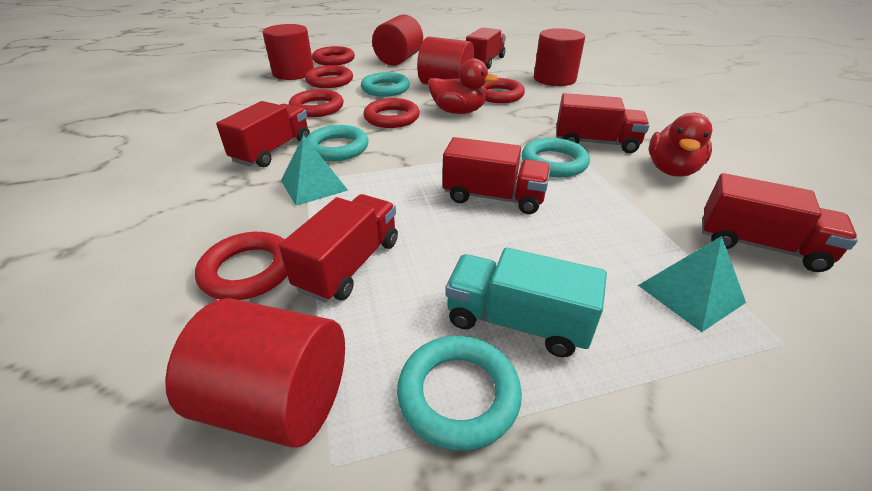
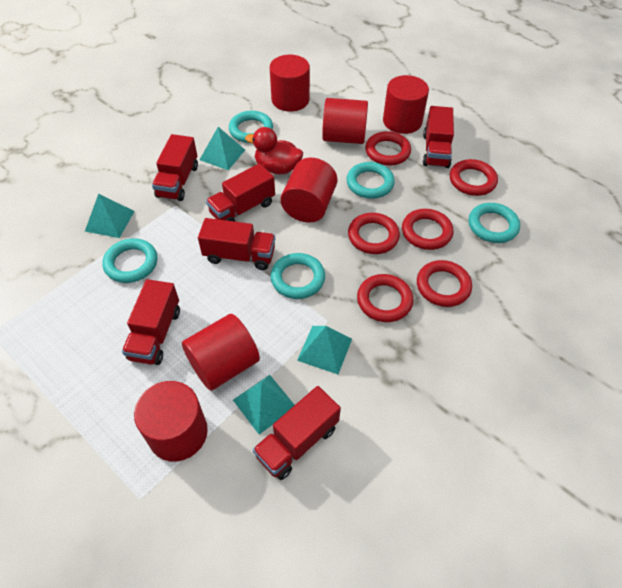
red cylinder: [165,298,345,448] [263,24,314,80] [372,15,423,66] [417,37,475,85] [534,28,585,86] = 5 -> [134,381,208,462] [182,314,260,391] [270,55,310,112] [281,158,337,223] [322,98,368,144] [383,75,429,134] = 6
red duck: [428,58,498,114] [649,113,713,177] = 2 -> [245,127,303,174] = 1
turquoise pyramid: [281,135,348,206] [638,236,746,332] = 2 -> [85,194,135,238] [200,127,245,170] [233,375,294,434] [297,326,352,374] = 4
turquoise ring: [306,125,369,161] [361,72,410,97] [397,336,522,451] [522,138,590,177] = 4 -> [103,238,157,283] [229,111,273,143] [270,253,325,299] [346,162,395,199] [468,203,520,243] = 5
turquoise truck: [445,247,607,357] = 1 -> none = 0

